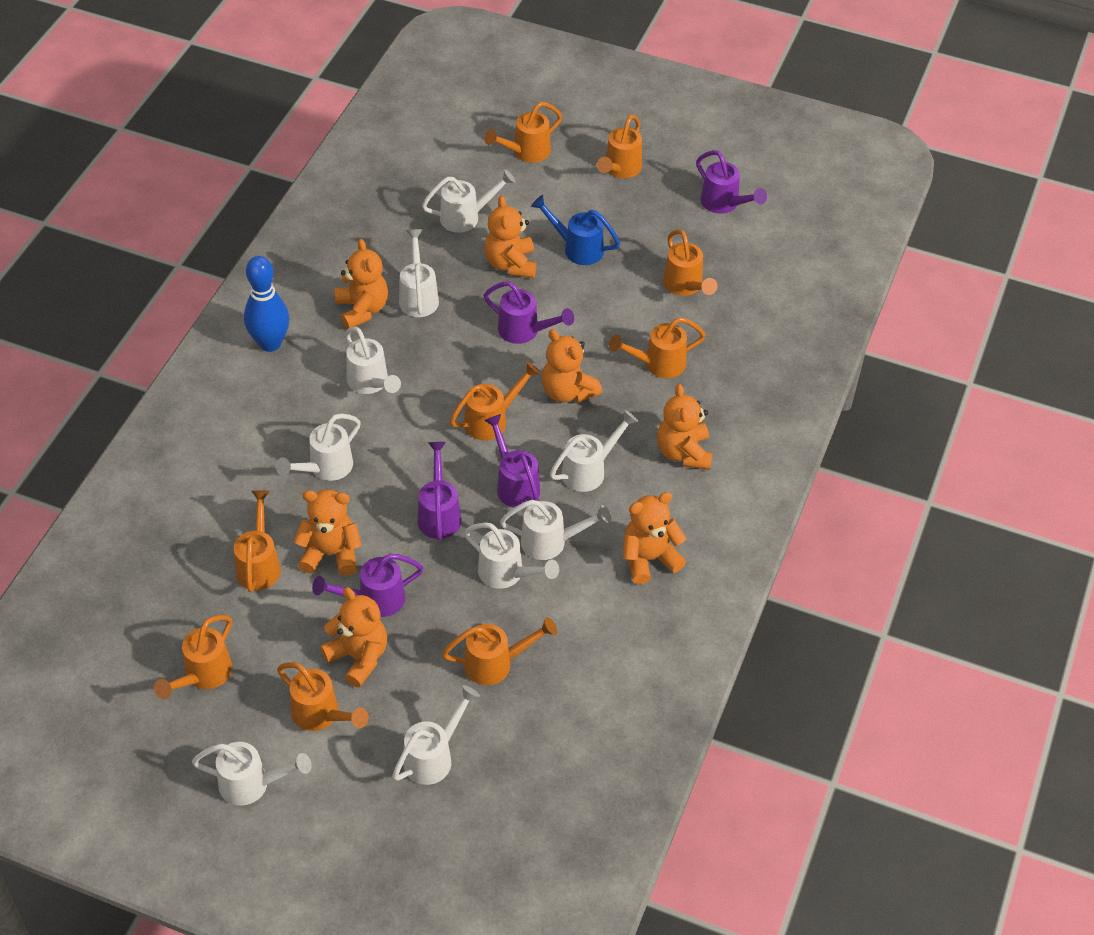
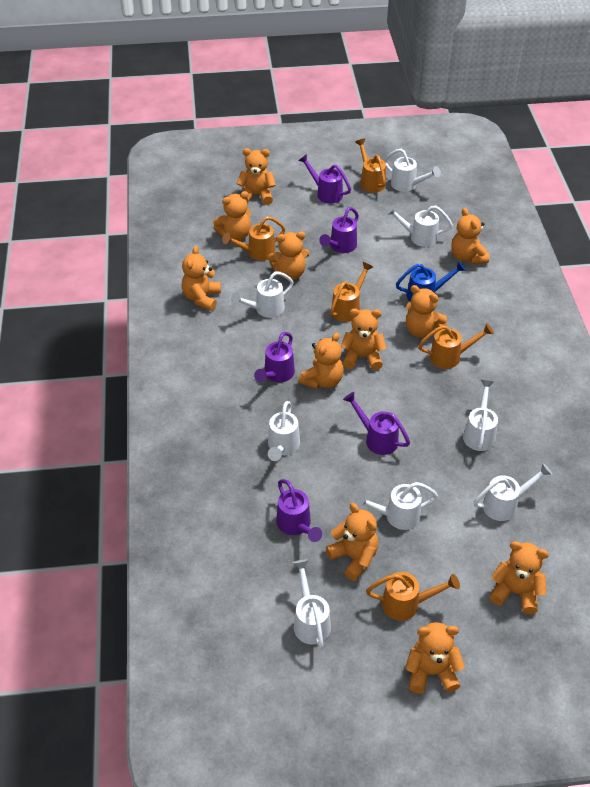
blue bowling pin: [244,256,289,352] = 1 -> none = 0
orange teddy bear: [294,490,362,576] [320,587,387,688] [335,239,388,329] [485,196,536,278] [542,329,602,403] [623,492,686,585] [657,384,713,470] = 7 -> [182,246,221,311] [213,191,251,241] [236,148,276,205] [268,231,310,280] [299,332,344,389] [326,503,378,581] [341,309,387,370] [405,622,465,694] [406,285,447,338] [451,208,489,264] [489,541,549,614] = 11
orange watering can: [154,615,232,699] [234,490,281,592] [277,662,369,731] [442,617,557,685] [450,362,540,440] [484,102,562,163] [597,114,642,178] [609,317,706,378] [663,229,718,296] = 9 -> [222,216,285,261] [330,262,373,322] [355,138,386,193] [366,572,460,621] [418,323,494,369] = 5
white watering can: [192,742,312,805] [276,414,361,481] [345,326,401,394] [392,685,480,785] [399,229,439,317] [422,169,515,233] [464,522,559,589] [500,500,611,560] [550,410,639,492] = 9 -> [231,271,294,318] [268,401,300,461] [293,559,331,649] [354,482,438,530] [384,149,441,192] [386,205,453,247] [463,380,498,451] [474,463,552,521] = 8

